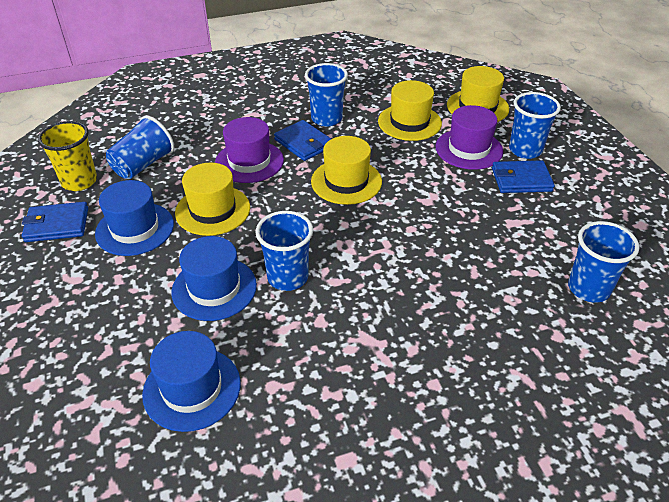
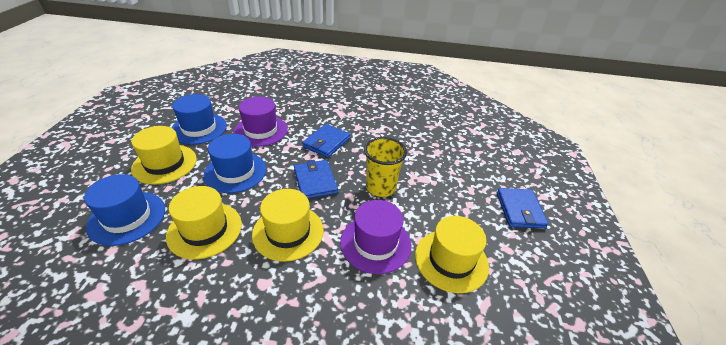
blue cup: [106,116,174,179] [256,211,313,291] [305,63,348,127] [509,92,561,159] [568,221,639,303] = 5 -> none = 0

